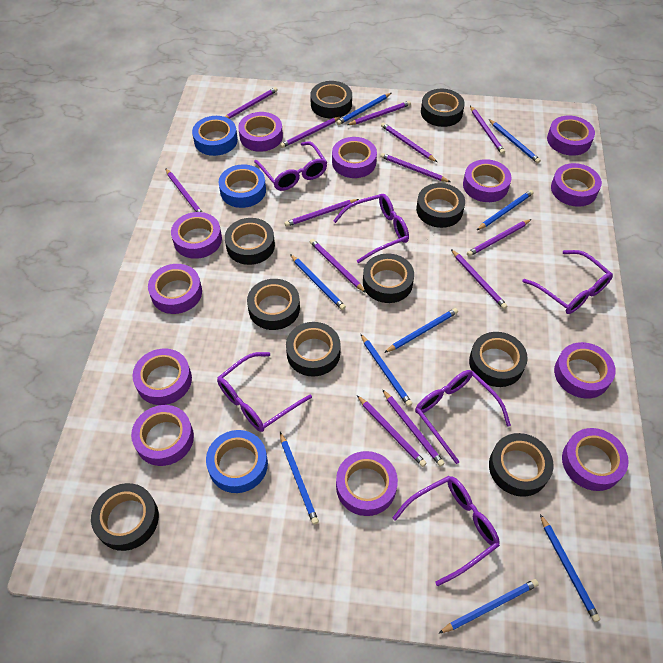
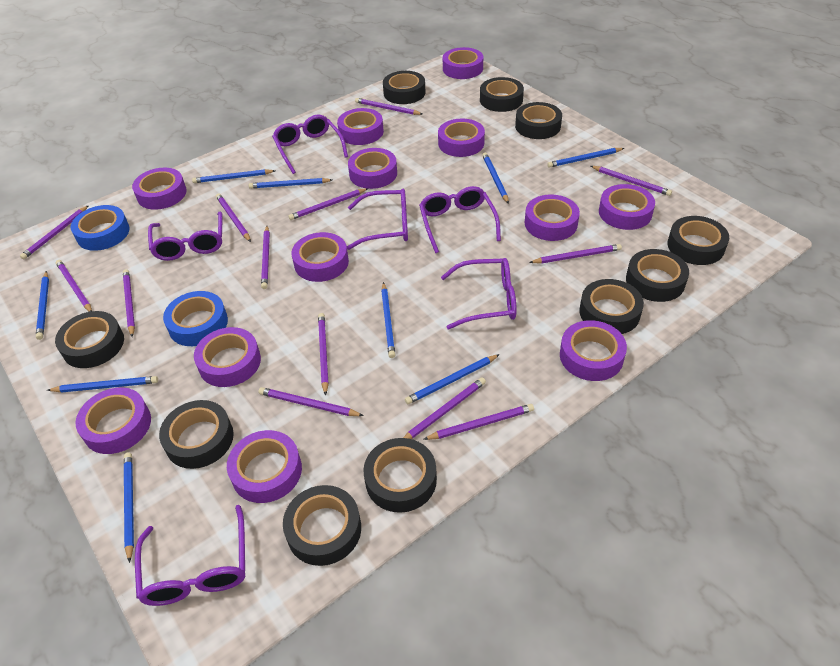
blue tape: [192,116,238,156] [206,430,268,493] [218,164,266,208] = 3 -> [71,205,130,251] [163,291,228,346] = 2

